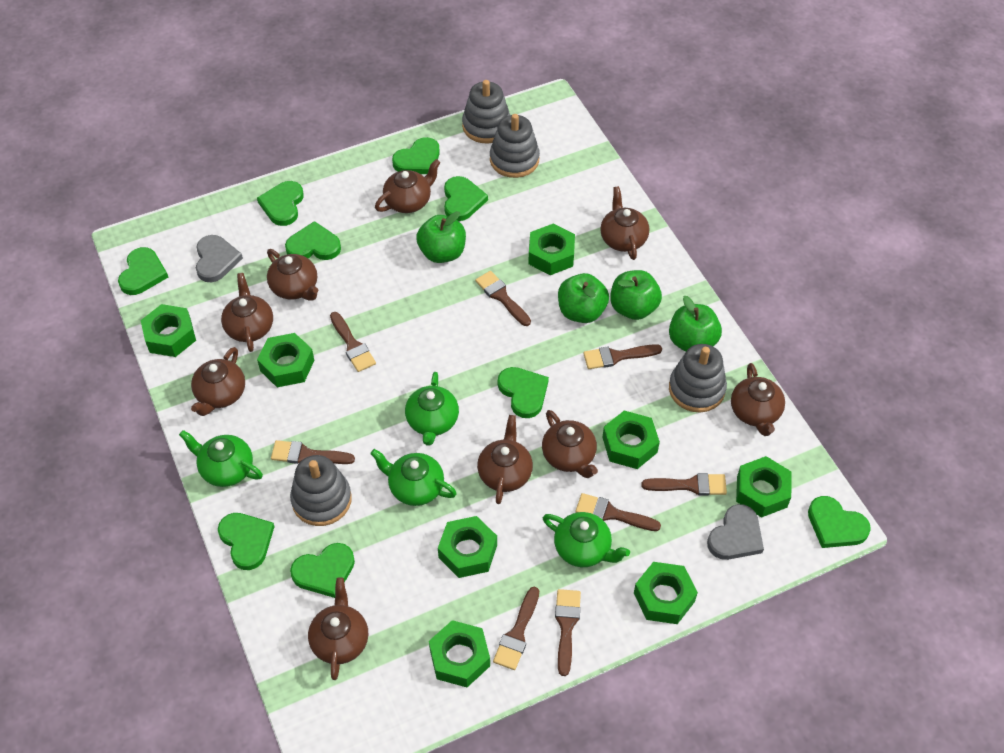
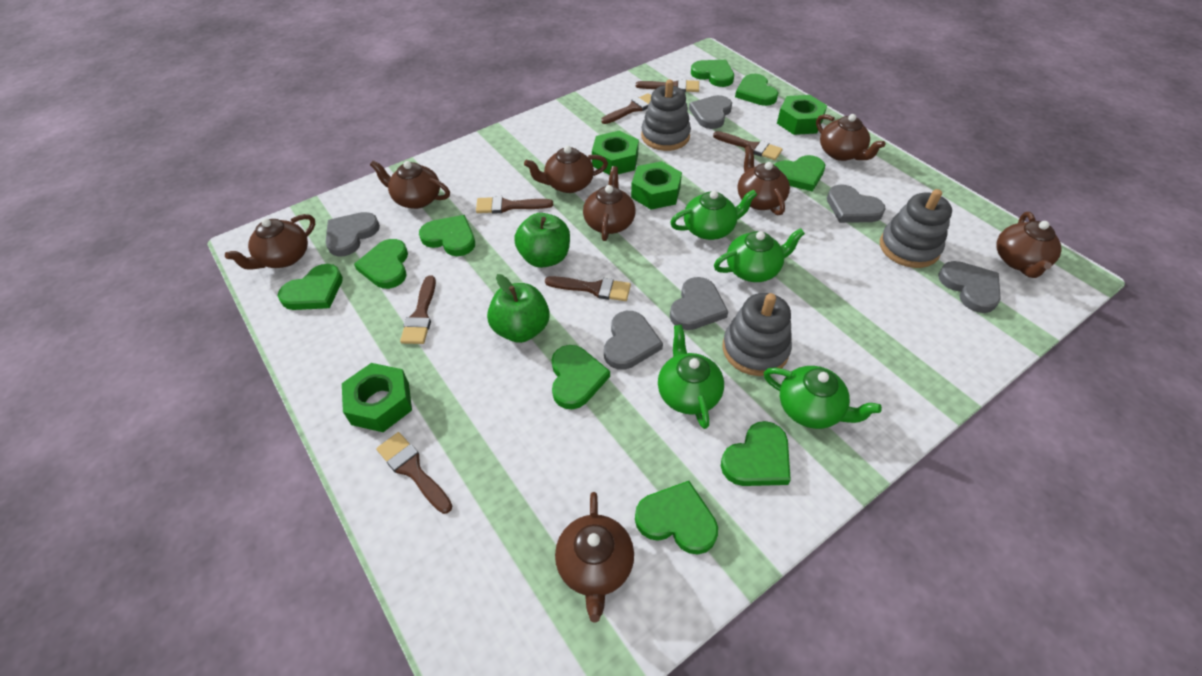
brown brush: [271,440,355,464] [330,312,376,372] [475,271,531,326] [493,587,539,670] [555,589,581,676] [575,493,661,531] [583,344,662,369] [641,473,727,496] = 8 -> [376,432,452,514] [400,275,436,344] [476,196,553,214] [545,276,631,301] [601,93,651,124] [636,79,699,92] [713,131,783,160] = 7
brown teapot: [191,347,245,416] [221,273,273,352] [267,249,318,301] [308,577,368,680] [375,159,441,213] [477,415,533,504] [542,410,598,478] [600,186,649,260] [731,363,785,436] = 9 -> [225,214,315,270] [370,160,450,209] [524,146,608,193] [555,492,634,623] [583,166,636,241] [737,146,790,215] [816,114,885,161] [996,212,1062,278] = 8
green apple: [416,211,466,263] [558,273,609,323] [610,270,662,320] [669,296,722,352] = 4 -> [487,274,550,343] [514,213,570,268] = 2
green nut: [140,304,196,357] [257,333,314,387] [429,620,490,687] [438,516,497,578] [528,224,575,275] [602,410,660,469] [634,562,698,624] [736,456,792,518] = 8 -> [342,363,412,432] [592,131,639,175] [631,161,682,210] [777,95,827,135] = 4
grey heart: [196,235,243,282] [707,504,764,560] = 2 -> [326,212,380,257] [604,311,663,370] [670,277,728,330] [689,95,732,129] [827,184,886,223] [938,261,1001,313] = 6
grey stacking toy: [290,455,352,526] [462,80,510,143] [490,114,540,178] [669,344,727,412] = 4 -> [641,80,691,151] [722,293,792,376] [880,189,952,268] = 3

